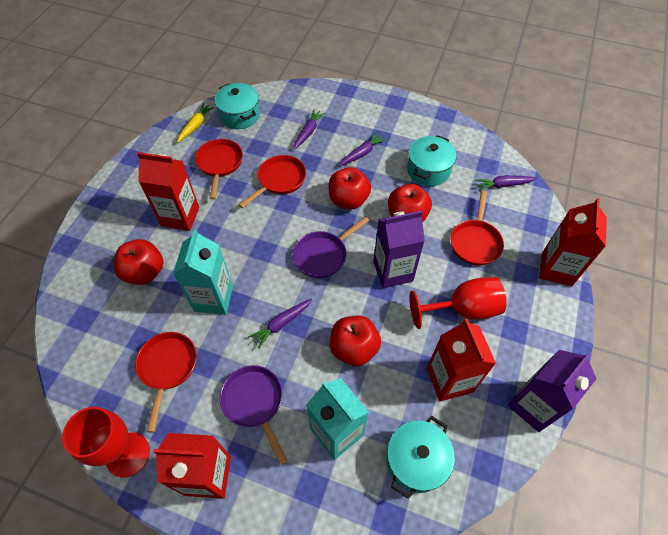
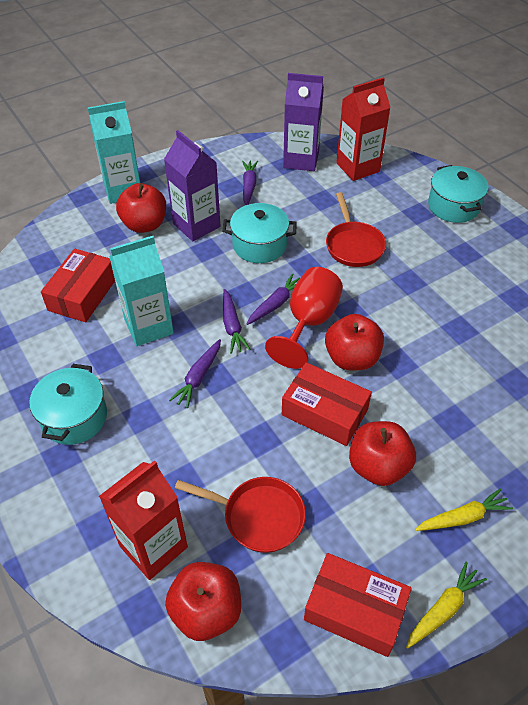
purple pan: [220,365,287,465] [293,216,369,278] = 2 -> none = 0
red box: none = 0 -> [41,249,115,322] [282,362,372,446] [304,553,412,657] = 3
red carton: [137,152,199,231] [153,433,231,499] [427,319,496,401] [539,198,607,286] = 4 -> [99,460,188,580] [336,77,391,181] = 2
red goblet: [62,407,150,478] [409,277,507,329] = 2 -> [265,267,343,369] = 1
red pan: [135,332,197,433] [195,139,243,200] [239,155,306,208] [451,191,504,265] = 4 -> [175,477,306,553] [326,192,386,267] = 2
yellow carrot: [177,103,214,143] = 1 -> [406,561,487,649] [415,489,513,531] = 2

